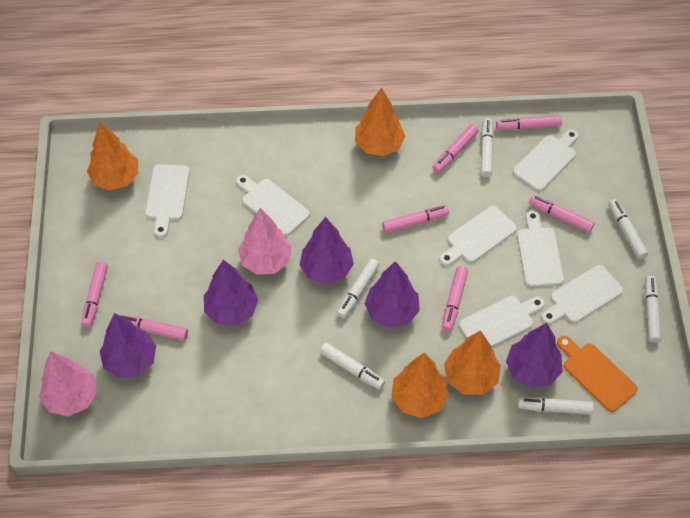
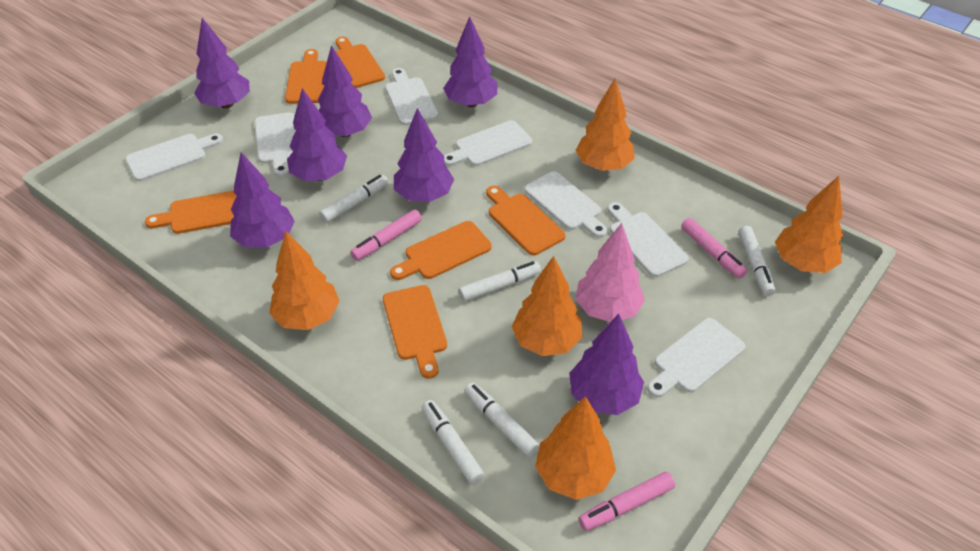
orange cutting board: [557,336,638,412] = 1 -> [145,190,237,234] [285,49,327,104] [336,37,385,88] [383,285,447,379] [390,221,492,280] [486,186,565,255] = 6
orange tree: [87,122,138,190] [355,87,405,156] [391,353,449,418] [444,330,501,395] = 4 -> [269,231,340,330] [512,256,582,356] [535,396,616,500] [576,78,635,171] [775,176,843,273] = 5
pink marker: [81,261,108,327] [120,315,188,340] [382,205,449,233] [432,124,479,173] [442,266,468,331] [496,115,562,130] [529,195,595,233] = 7 -> [350,209,422,261] [578,472,675,531] [681,218,748,279] = 3
pink tree: [39,351,97,416] [238,208,292,275] = 2 -> [576,223,645,322] = 1
purple tree: [100,313,156,378] [204,260,258,326] [299,217,354,284] [365,261,420,328] [506,323,563,388] = 5 -> [194,18,250,109] [230,152,295,248] [287,88,347,181] [318,45,372,137] [394,108,454,202] [443,16,497,107] [569,314,644,415] = 7
white marker: [320,342,385,390] [337,258,379,318] [481,119,494,177] [518,397,594,415] [608,199,648,259] [645,276,661,343] = 6 -> [319,175,389,223] [422,400,485,485] [459,261,541,302] [464,382,540,457] [738,226,776,296] = 5

